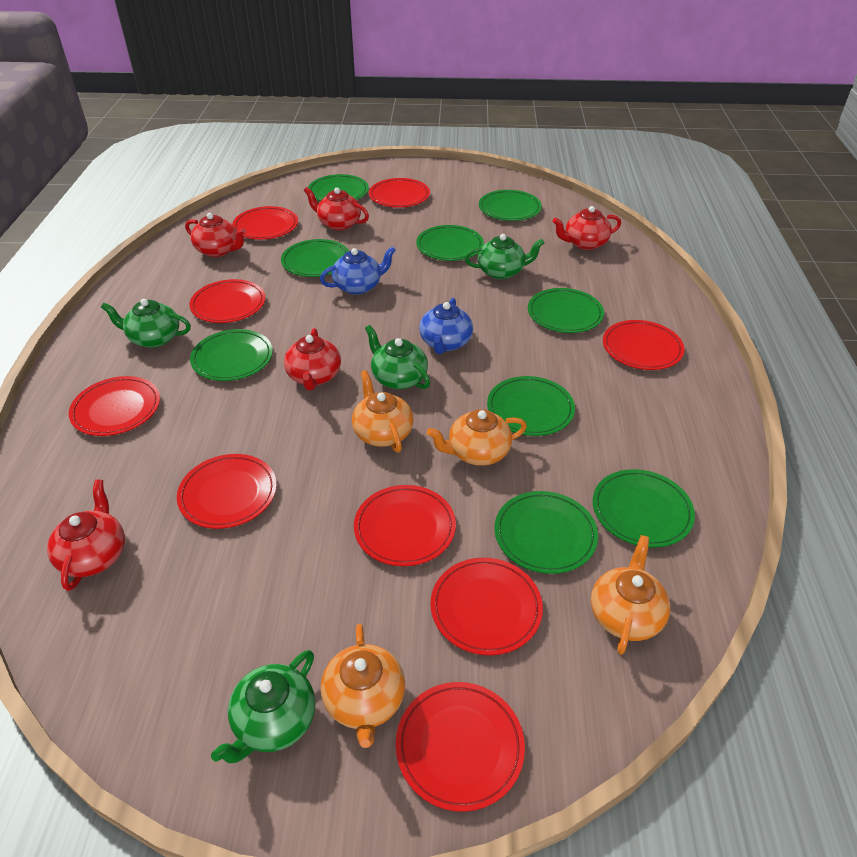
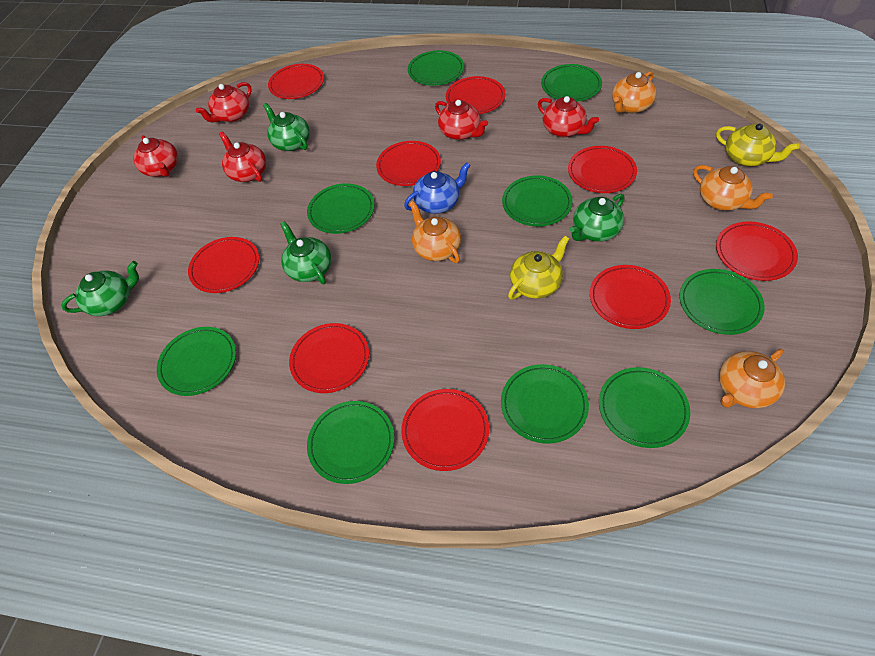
blue teapot: [320,246,396,295] [419,298,473,354] = 2 -> [404,162,471,214] = 1
yellow teapot: none = 0 -> [508,236,569,299] [716,123,799,166] = 2

